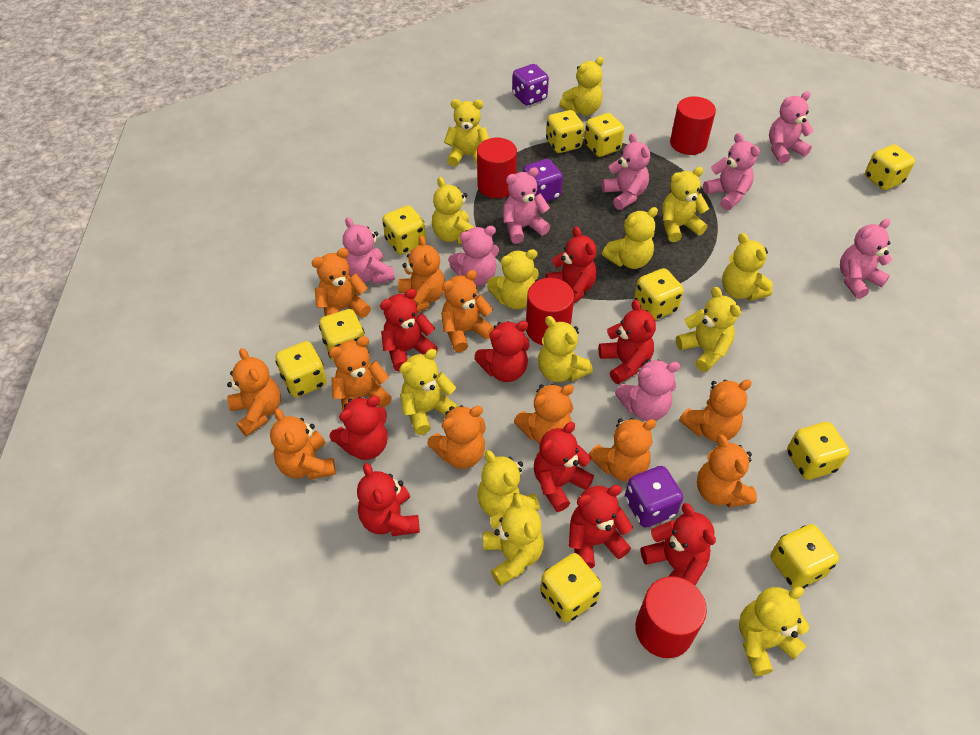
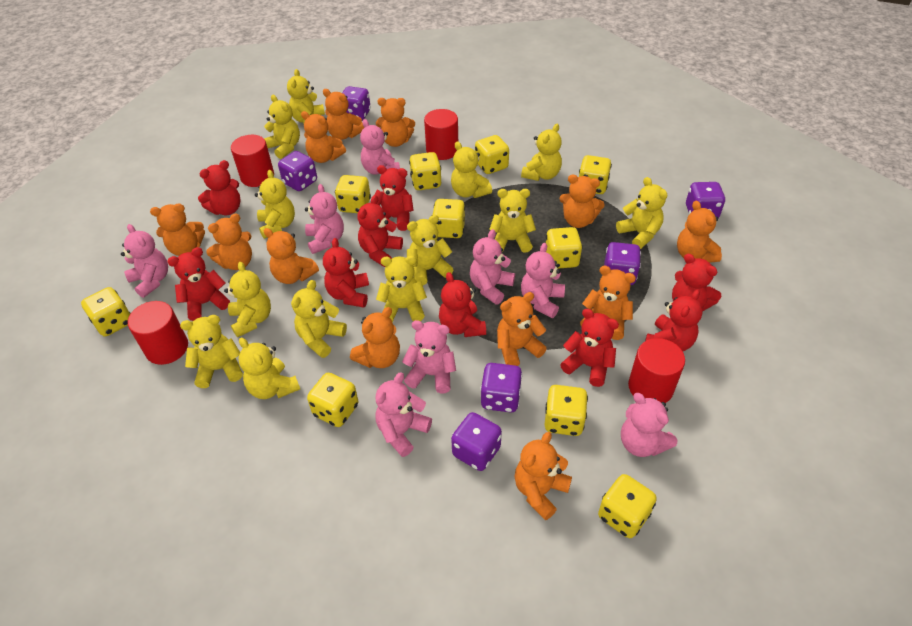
orange teddy bear: [227,348,281,436] [270,408,336,480] [312,248,371,318] [329,336,392,411] [398,235,445,313] [427,405,486,469] [441,270,494,352] [514,384,574,444] [589,418,656,482] [679,379,752,442] [697,435,757,507] = 11 -> [150,203,205,256] [206,214,252,270] [264,228,319,284] [301,111,346,163] [323,89,364,140] [350,307,400,368] [376,98,415,147] [497,292,547,366] [515,432,572,520] [560,175,605,228] [580,266,636,340] [677,201,722,263] = 12
purple dice: [512,64,549,105] [523,159,563,202] [625,466,683,527] = 3 -> [278,151,317,191] [342,86,371,121] [451,412,502,471] [480,363,522,413] [604,242,641,285] [686,182,726,218] = 6

